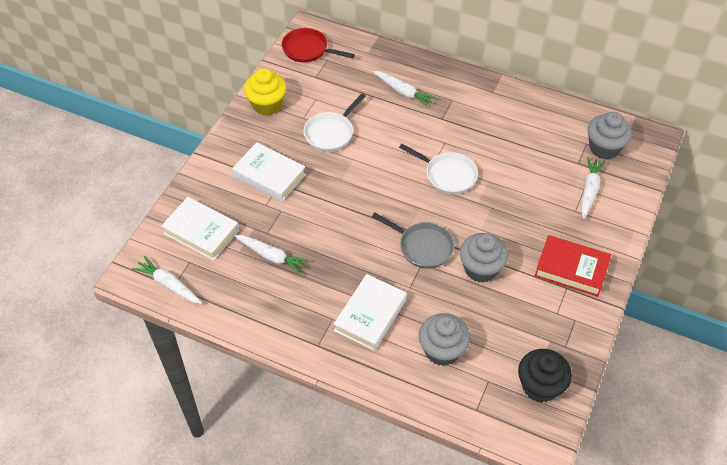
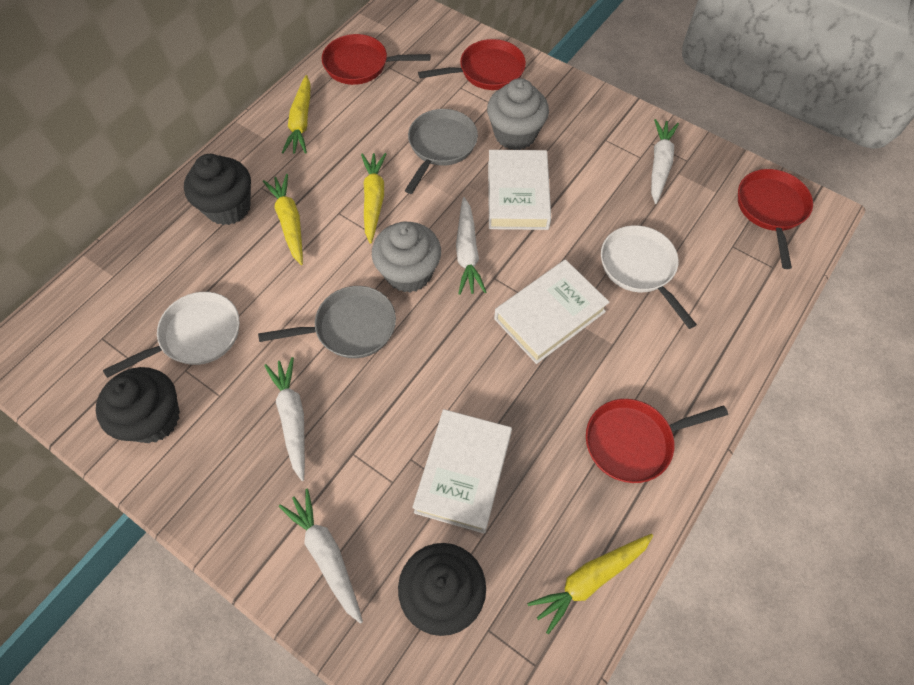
black cupcake: [518,349,572,403] = 1 -> [96,367,180,443] [184,154,251,225] [398,543,486,636] = 3
grey cupcake: [419,313,470,366] [460,233,508,283] [588,112,632,159] = 3 -> [372,222,441,293] [487,78,549,150] = 2
grey pan: [372,213,454,269] = 1 -> [258,286,396,358] [405,109,478,194] = 2
red book: [535,235,611,297] = 1 -> none = 0
red pan: [281,28,355,63] = 1 -> [322,34,430,85] [418,39,526,90] [586,399,728,483] [738,169,813,269] = 4
yellow carrot: none = 0 -> [263,174,303,265] [282,75,311,154] [361,153,386,244] [527,534,653,635] = 4
yellow cupcake: [244,68,286,116] = 1 -> none = 0

